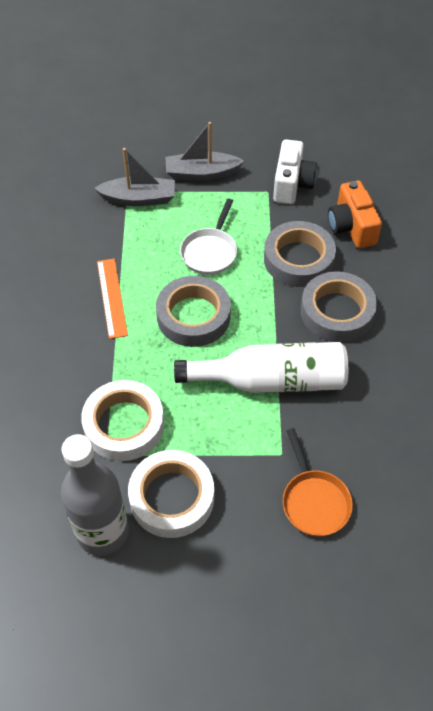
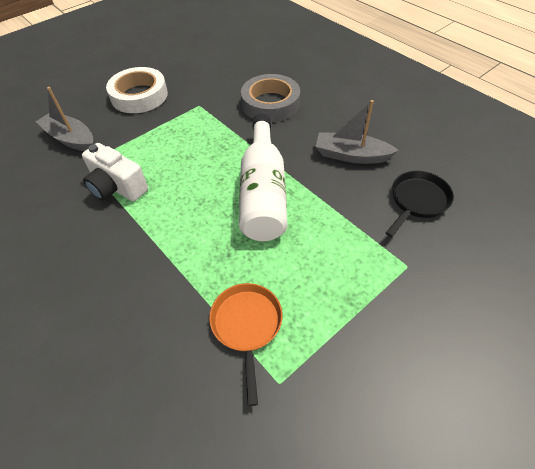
black pan: none = 0 -> [386,171,454,237] = 1
grey bottle: [61,434,129,556] = 1 -> none = 0
grey tape: [156,276,231,347] [264,221,336,287] [301,271,377,342] = 3 -> [241,74,300,122] = 1
orange camera: [328,181,382,248] = 1 -> none = 0
orange ruler: [97,258,128,339] = 1 -> none = 0
white pan: [180,199,237,275] = 1 -> none = 0
white tape: [81,380,164,461] [128,450,214,538] = 2 -> [106,67,168,113] = 1

